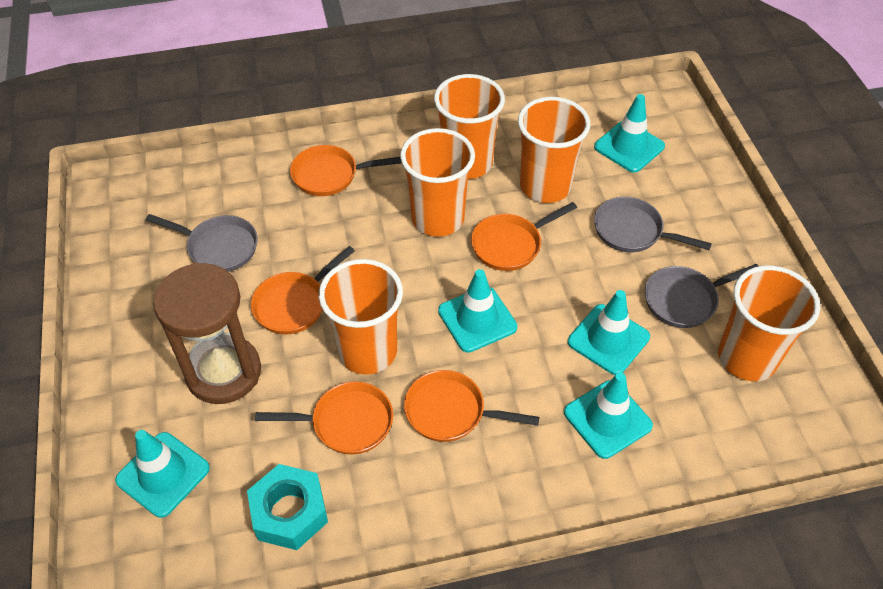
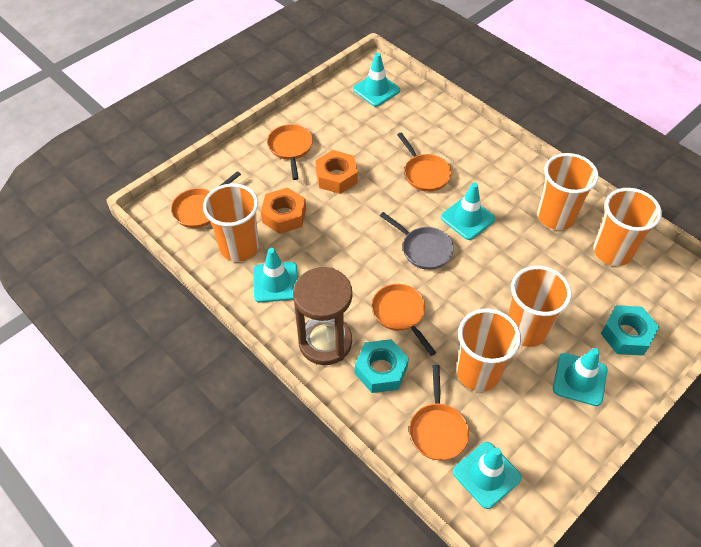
grey pan: [146,214,258,272] [594,197,712,252] [645,264,758,328] = 3 -> [380,212,454,270] = 1
orange nut: none = 0 -> [261,187,306,234] [315,150,358,194] = 2
turquoise nut: [247,464,328,550] = 1 -> [355,339,409,393] [601,305,659,356] = 2

